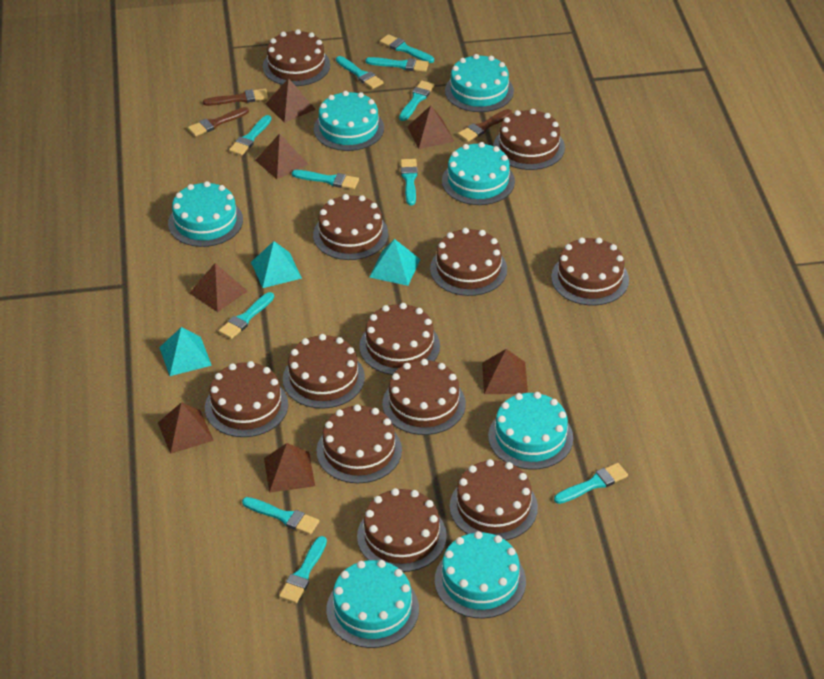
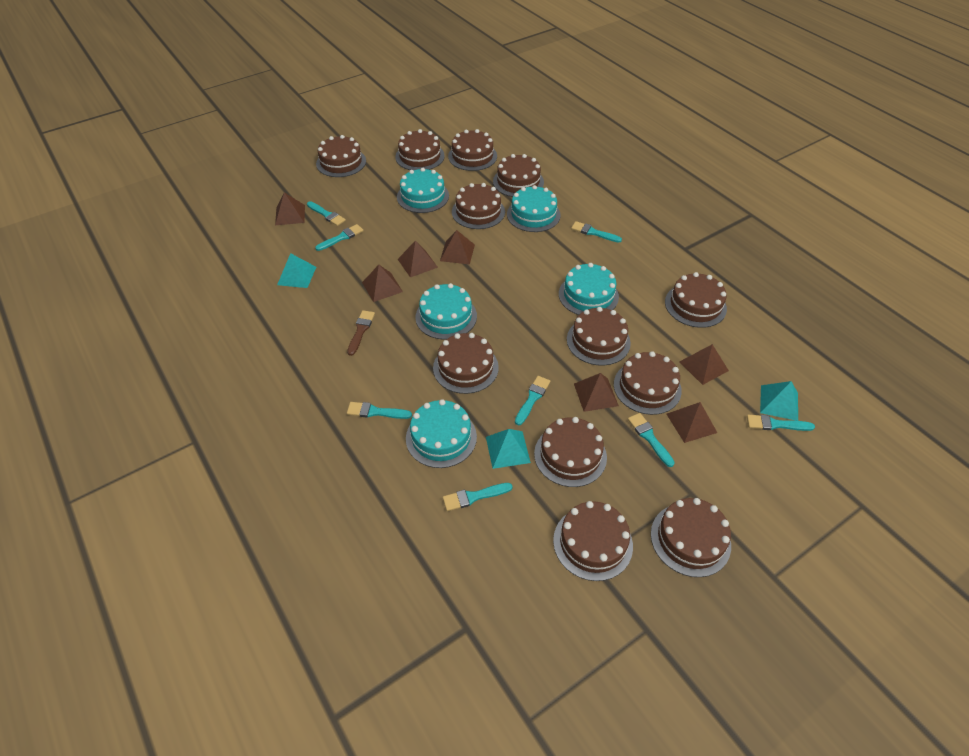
brown brush: [188,107,249,136] [203,89,268,106] [458,109,512,142] = 3 -> [347,310,375,356] = 1
turquoise brush: [219,292,274,339] [229,115,272,156] [242,497,319,535] [279,536,327,603] [292,170,359,189] [336,56,383,89] [366,57,429,72] [380,34,434,63] [399,81,435,121] [401,159,418,205] [554,463,628,504] = 11 -> [307,201,346,226] [315,224,364,251] [347,402,412,419] [443,483,513,511] [515,376,550,425] [571,221,622,243] [628,413,675,467] [747,415,815,431] = 8
turquoise cake: [168,181,243,247] [314,91,384,151] [326,560,419,648] [435,531,526,618] [442,142,515,205] [445,54,514,112] [488,392,573,470] = 7 -> [397,168,449,213] [406,399,477,468] [415,283,477,340] [507,185,561,232] [559,263,619,315] = 5

